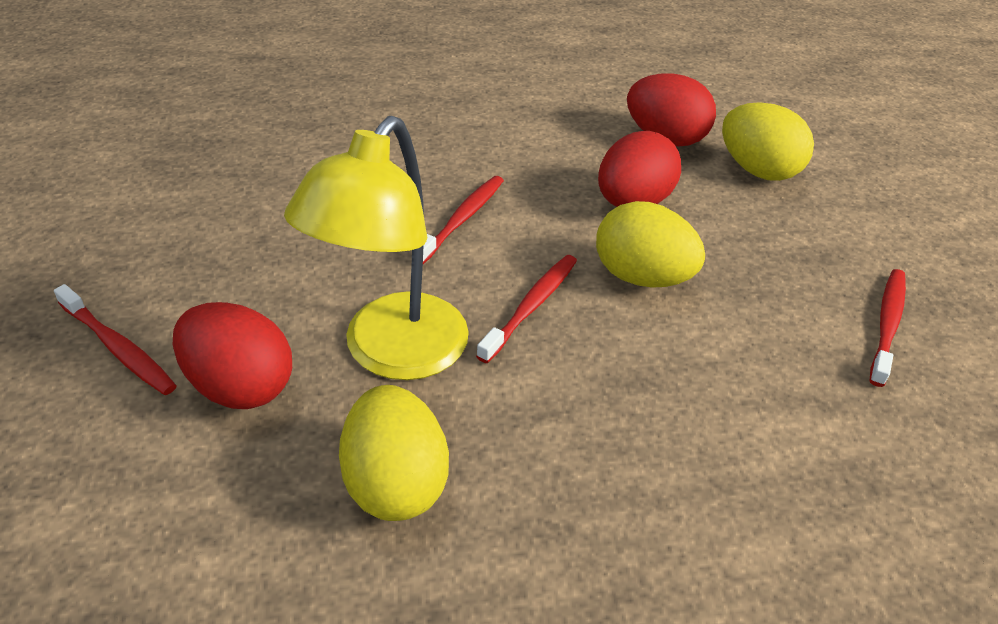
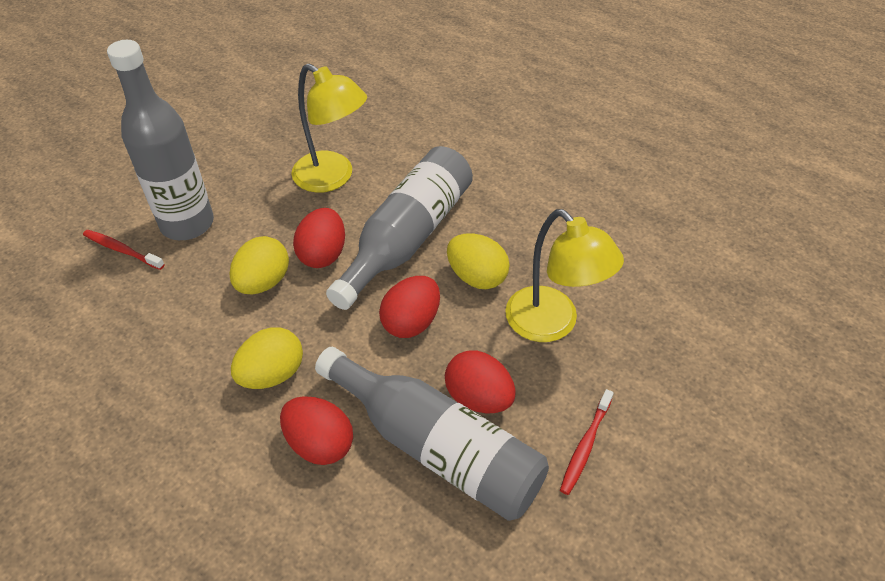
grey bottle: none = 0 -> [107,40,214,240] [315,347,549,521] [326,146,473,310] = 3
red egg: [173,302,292,409] [598,131,681,207] [627,73,716,147] = 3 -> [280,396,353,465] [293,208,345,268] [379,276,440,338] [445,350,516,413] = 4
red toothbrush: [54,284,177,395] [423,176,504,264] [476,255,577,363] [870,269,906,387] = 4 -> [83,230,165,270] [560,389,614,495] = 2
yellow lamp: [284,116,469,380] = 1 -> [291,64,367,193] [505,209,624,342] = 2

